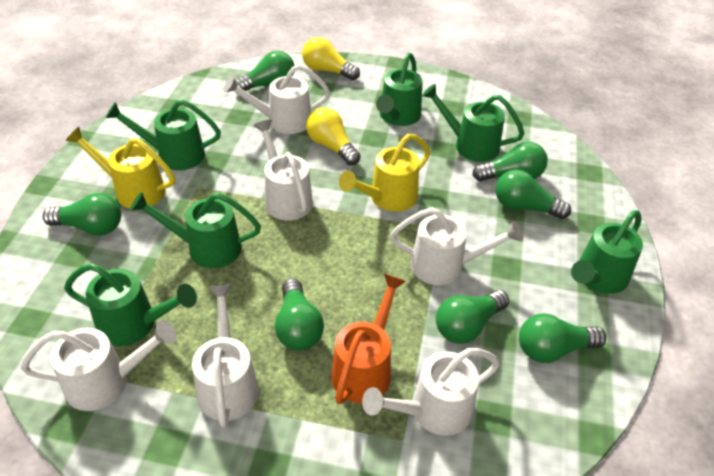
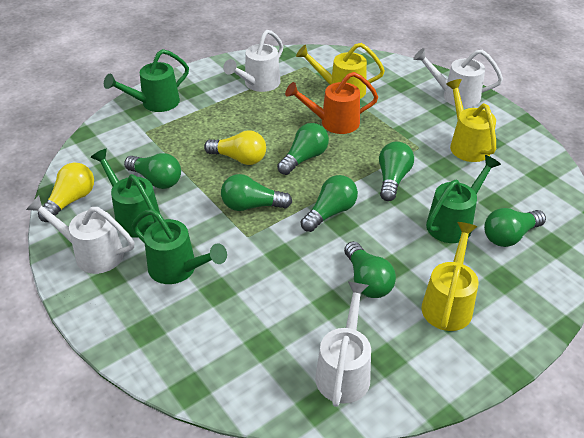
green watering can: [64,263,197,346] [105,99,221,170] [130,192,261,268] [376,53,422,126] [422,84,525,162] [571,210,643,294] = 6 -> [90,149,160,238] [104,49,189,112] [132,209,227,284] [426,155,501,243] = 4
white watering can: [21,321,177,411] [192,285,259,428] [223,64,330,134] [253,119,313,221] [362,348,500,436] [390,207,523,285] = 6 -> [26,196,134,274] [223,30,283,92] [315,282,371,407] [413,48,503,108] = 4
yellow watering can: [65,127,175,208] [339,134,430,212] = 2 -> [296,43,385,99] [421,222,478,331] [446,79,496,162] = 3

